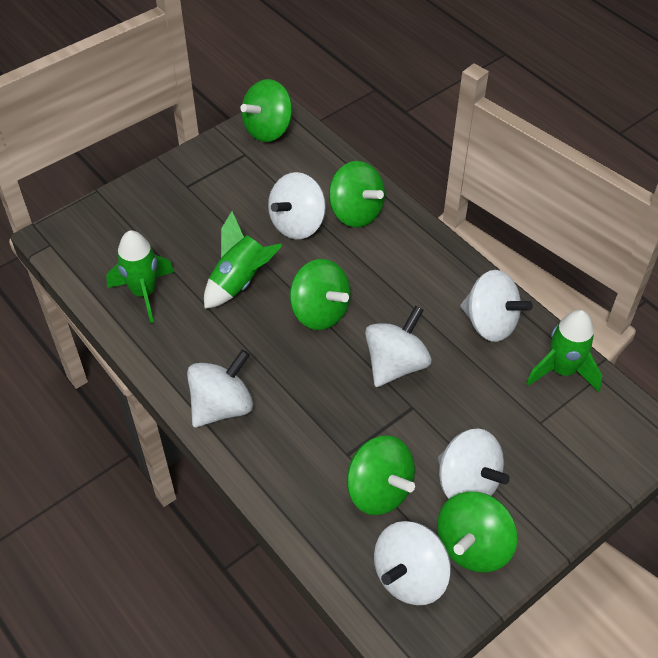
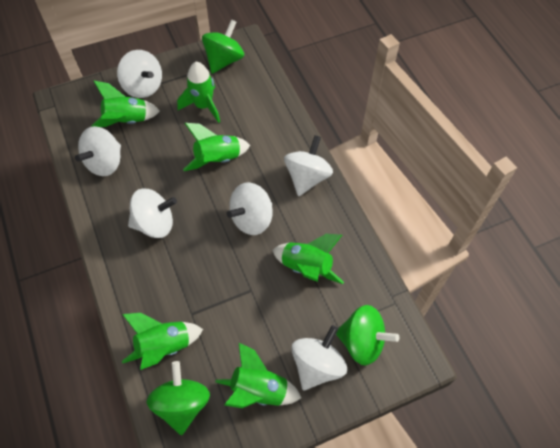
green rocket: [106,230,174,323] [204,211,282,309] [526,310,602,392] = 3 -> [91,81,160,127] [122,313,203,370] [177,62,220,123] [183,123,250,171] [215,342,302,408] [272,234,344,284] = 6
green spinning top: [240,79,292,142] [290,259,351,330] [329,161,385,228] [347,435,415,515] [437,492,517,572] = 5 -> [146,361,210,435] [202,19,244,74] [336,305,399,366] = 3

